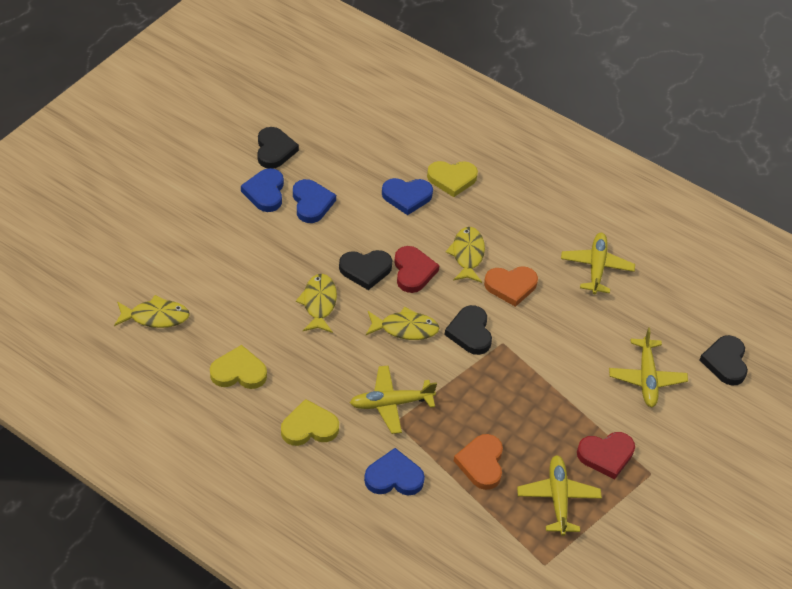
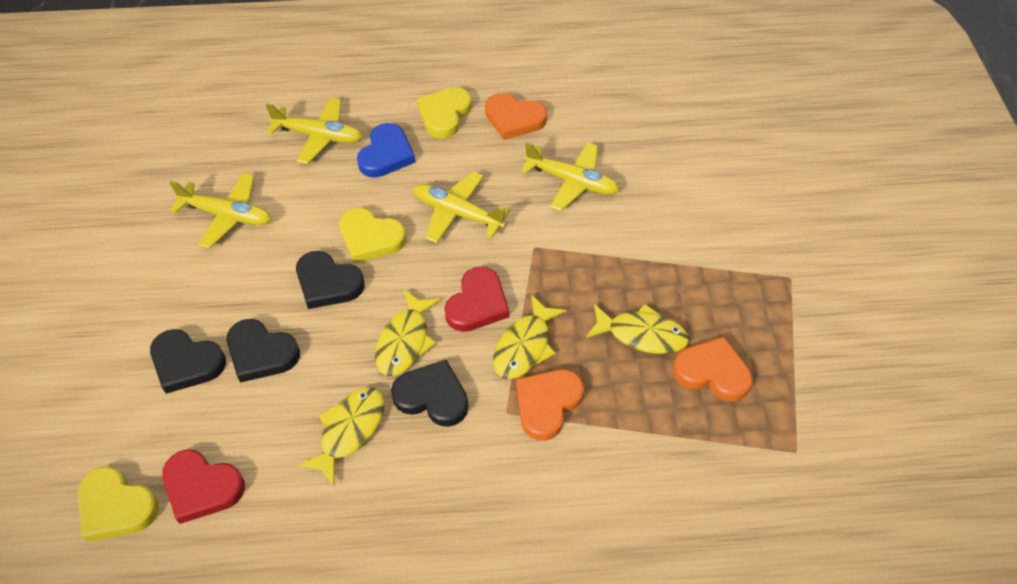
blue heart: [241,168,284,212] [293,179,336,223] [364,448,425,496] [382,178,433,215] = 4 -> [357,123,415,178] = 1
orange heart: [454,434,503,490] [484,266,538,307] = 2 -> [485,93,547,140] [516,369,584,441] [673,336,752,402] = 3

